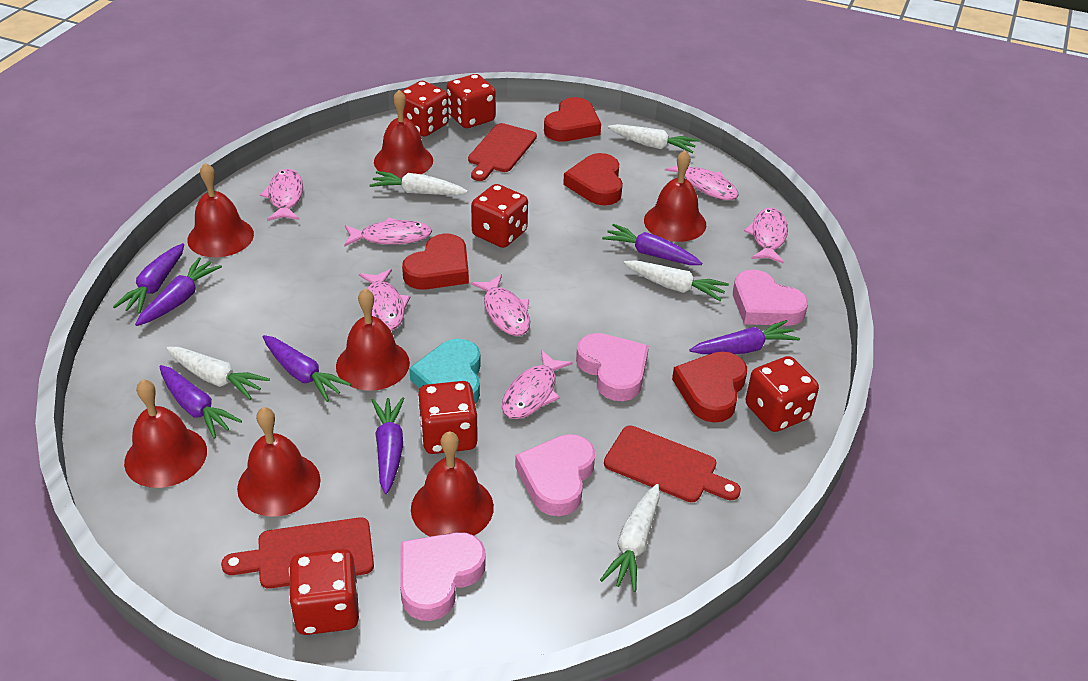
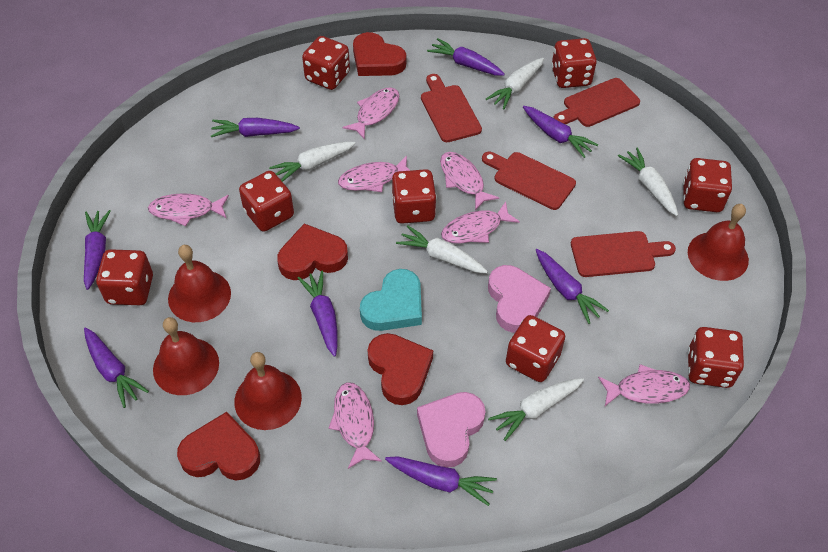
pink heart: [400,532,486,621] [515,434,595,516] [576,333,649,401] [733,270,808,326] = 4 -> [417,392,486,467] [488,265,551,333] = 2
purple carrot: [113,243,184,314] [135,257,222,326] [159,365,242,439] [263,335,351,402] [372,397,405,494] [602,224,702,265] [689,320,800,354] = 7 -> [84,210,111,290] [84,327,149,408] [211,118,300,137] [298,271,338,357] [385,456,497,506] [427,38,505,76] [523,106,598,158] [536,249,609,324] = 8
red bell: [124,379,207,488] [187,163,254,257] [237,407,321,516] [336,288,410,391] [374,90,433,178] [411,431,494,537] [644,150,706,242] = 7 -> [153,317,219,395] [168,245,231,322] [234,352,302,430] [688,204,749,281] = 4
red cutting board: [221,517,374,589] [468,123,537,181] [604,426,741,502] = 3 -> [421,74,482,142] [482,152,576,210] [553,78,640,127] [571,231,676,277] = 4
red dice: [289,549,359,635] [401,81,449,137] [418,381,478,454] [447,74,496,128] [471,184,528,248] [745,356,819,432] = 6 -> [96,249,153,305] [239,171,294,232] [302,36,350,90] [392,169,437,224] [506,315,565,382] [551,38,596,88] [683,158,732,212] [688,327,744,388] = 8

